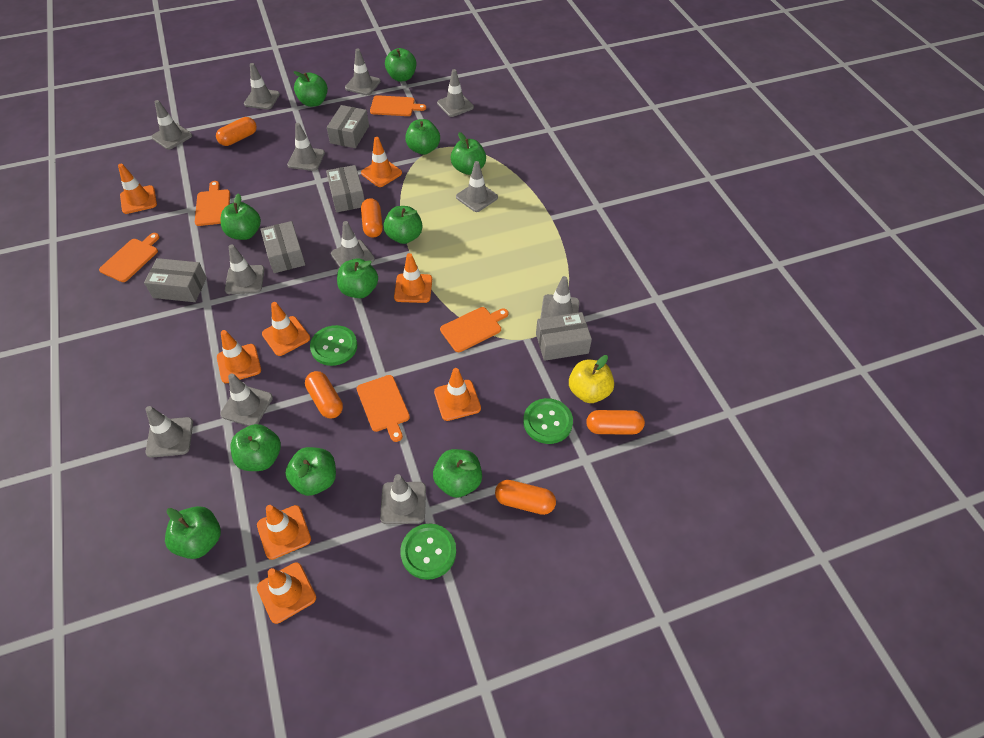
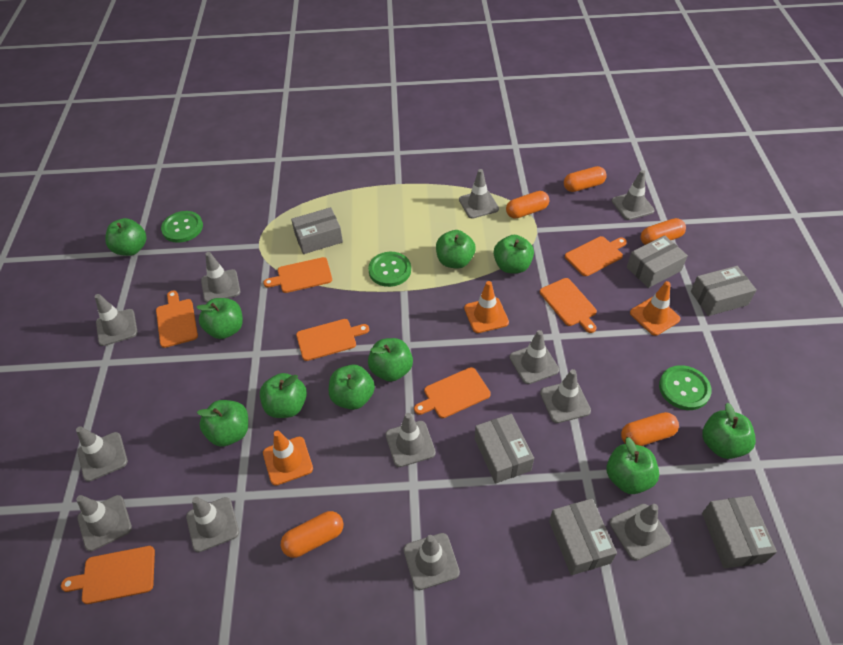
green apple: [165,506,221,559] [221,193,261,240] [231,424,281,471] [285,447,336,496] [294,71,328,107] [337,258,378,298] [384,206,422,244] [385,48,417,81] [405,119,440,155] [433,449,482,498] [451,132,486,175] = 11 -> [105,218,146,256] [196,298,243,339] [197,400,248,447] [260,373,307,418] [329,365,375,410] [368,338,413,382] [436,230,475,269] [494,235,534,274] [606,437,659,494] [702,403,756,459] = 10
grey box: [144,258,207,302] [260,221,305,273] [326,165,365,212] [327,105,369,148] [536,312,592,361] = 5 -> [291,207,343,254] [475,414,534,484] [549,499,617,575] [627,235,688,288] [691,266,756,316] [702,496,777,569] = 6
orange cutting board: [99,233,159,282] [195,181,230,226] [357,375,410,442] [370,95,426,116] [440,307,508,352] = 5 -> [61,546,155,604] [156,291,198,348] [263,257,332,293] [296,319,369,361] [414,367,491,418] [540,278,597,333] [565,236,627,276] = 7
orange traffic cone: [118,164,157,214] [217,330,261,383] [257,505,311,560] [257,562,316,624] [262,302,310,356] [361,137,402,187] [394,253,432,303] [434,368,481,421] = 8 -> [263,430,313,486] [464,281,509,333] [630,281,681,336] = 3
yellow apple: [569,355,614,403] = 1 -> none = 0

